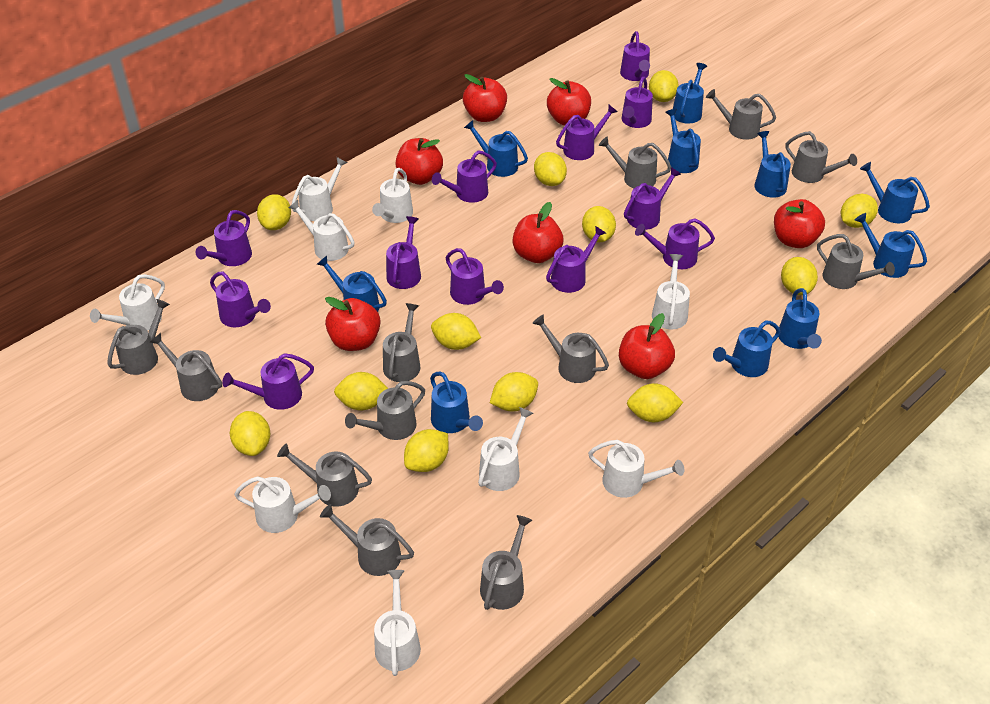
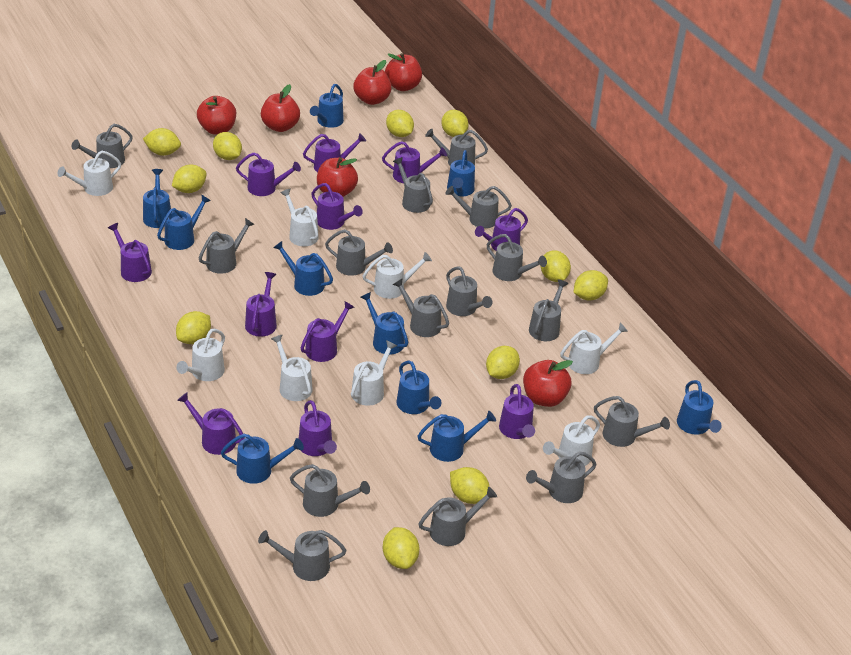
grey watering can: [107,299,170,375] [150,333,222,401] [277,444,372,507] [320,504,414,576] [345,381,425,440] [383,303,420,382] [480,515,532,610] [532,314,609,383] [599,137,671,188] [706,89,776,140] [786,131,857,183] [817,234,895,289] = 12 -> [72,124,133,168] [199,218,255,274] [258,530,346,581] [290,464,370,517] [325,229,393,276] [392,279,449,337] [393,157,433,213] [419,487,497,546] [425,129,488,166] [446,186,512,228] [446,266,492,316] [487,234,547,281] [526,451,597,503] [529,279,568,341] [594,396,670,447] = 15
purple watering can: [196,210,252,266] [210,272,271,327] [222,353,314,410] [386,216,421,289] [432,150,497,203] [446,248,504,305] [546,226,606,293] [556,105,617,160] [620,31,650,81] [622,77,653,128] [624,167,681,230] [635,219,715,269] = 12 -> [108,223,152,282] [177,392,245,455] [236,153,301,196] [245,272,277,337] [299,400,337,456] [301,301,354,362] [303,133,366,172] [311,183,363,230] [382,141,447,183] [475,208,528,251] [499,384,535,439] = 11
red apple: [325,297,381,351] [396,138,443,185] [463,74,507,122] [513,202,563,263] [547,78,591,126] [619,313,675,379] [774,199,825,248] = 7 -> [197,96,236,135] [261,84,300,132] [317,157,358,197] [354,60,392,105] [385,53,422,91] [523,360,573,407] = 6
white watering can: [90,274,165,331] [234,476,331,533] [289,200,355,261] [292,157,347,221] [372,168,413,223] [374,570,421,676] [478,407,533,491] [588,440,684,498] [652,254,690,329] = 9 -> [57,151,121,196] [176,328,225,381] [271,334,313,401] [280,189,319,246] [351,340,397,406] [363,252,432,299] [543,415,600,466] [560,323,628,374] = 8
yellow lemon: [230,411,270,456] [257,194,291,230] [334,372,388,411] [404,429,449,472] [431,313,481,350] [490,372,538,411] [534,152,567,186] [582,206,616,242] [627,383,683,422] [649,70,679,102] [781,257,818,295] [841,194,878,228] = 12 -> [143,128,181,156] [172,164,207,193] [176,311,211,344] [213,132,242,160] [383,527,419,569] [386,110,414,137] [441,110,469,137] [450,467,490,504] [486,346,520,379] [540,250,571,282] [574,270,608,300] = 11

